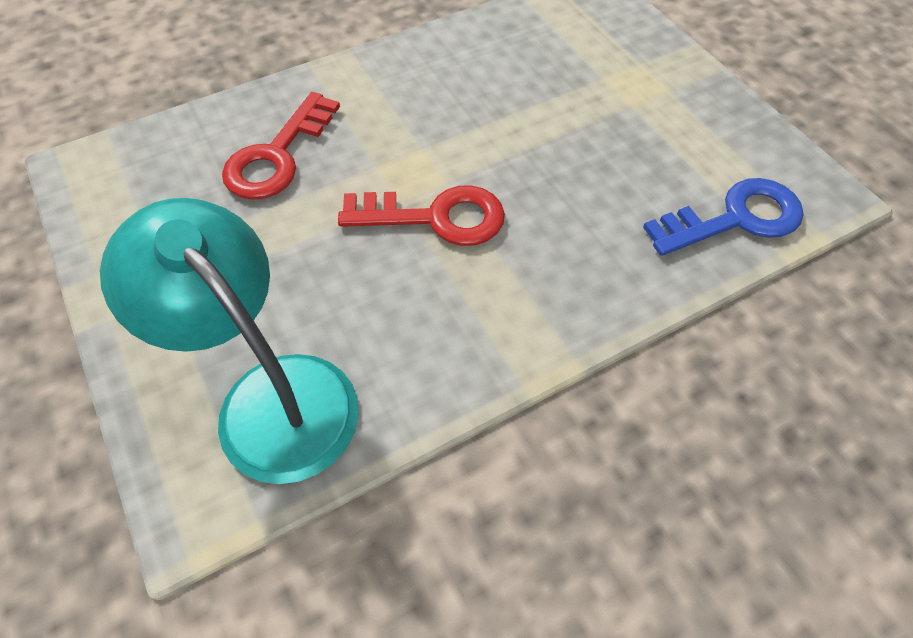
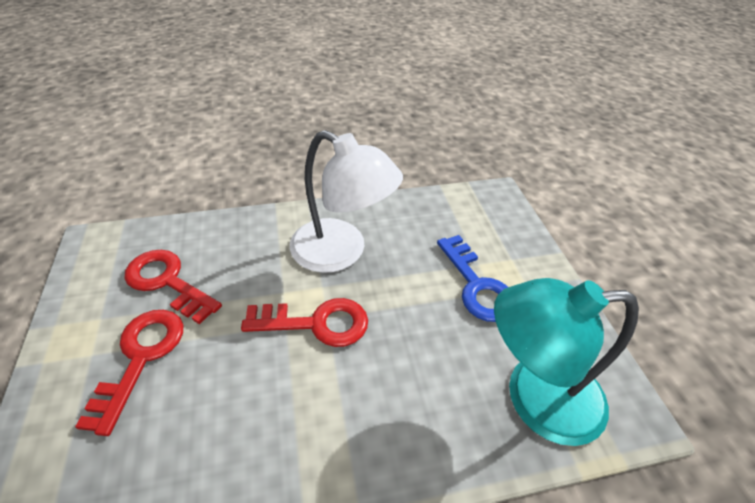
red key: [222,92,340,200] [338,185,505,246] = 2 -> [75,310,183,436] [125,250,222,324] [241,298,368,347] = 3
white lamp: none = 0 -> [290,130,403,273] = 1

